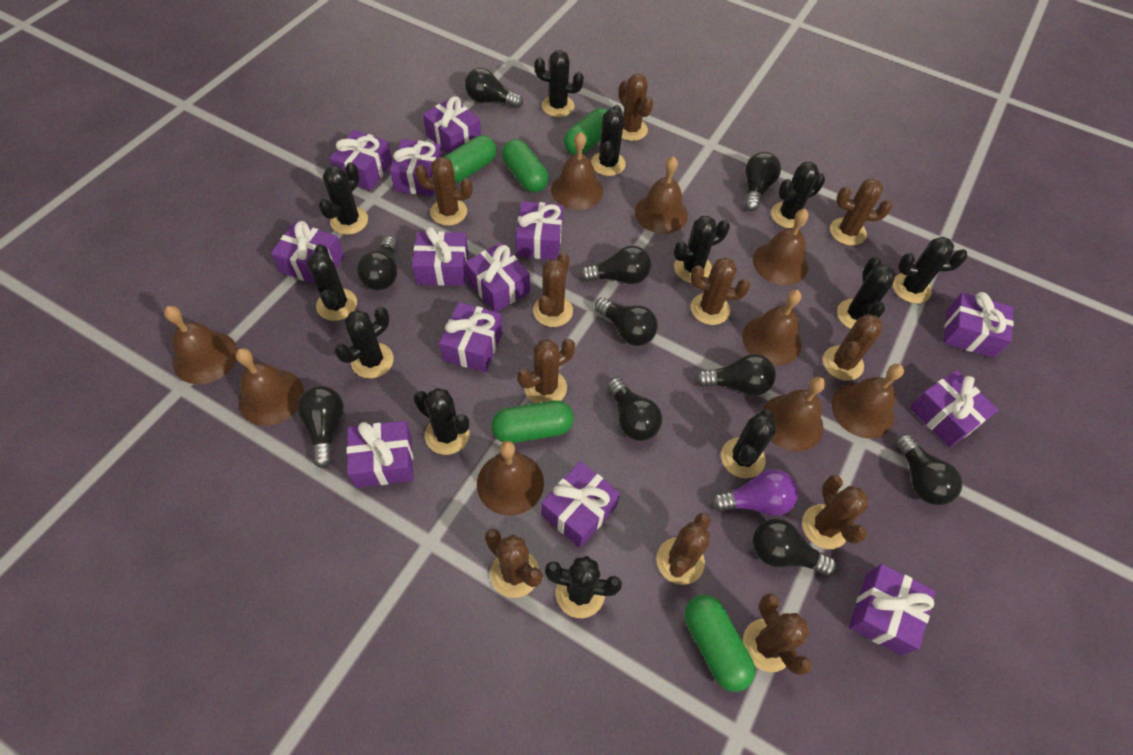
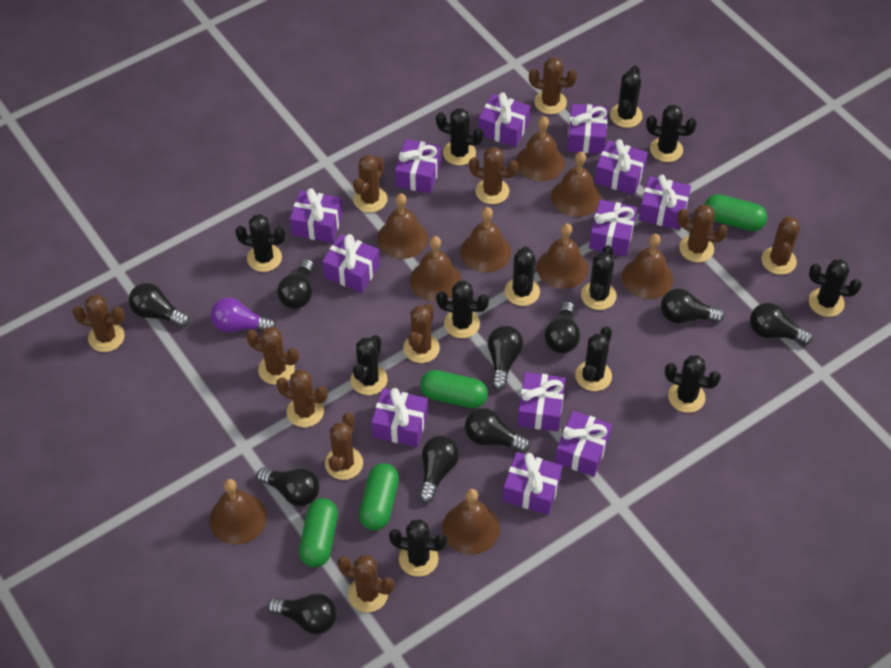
green capsule: [444,135,497,183] [491,401,574,443] [502,139,549,192] [564,108,608,155] [685,595,755,692] = 5 -> [299,498,338,567] [359,463,399,530] [420,370,488,408] [704,194,767,231] = 4
purple gift: [271,221,344,284] [330,130,393,191] [346,421,413,488] [390,139,442,196] [412,227,468,286] [423,96,481,154] [439,302,503,372] [465,243,530,312] [516,201,563,260] [541,461,620,548] [849,564,935,656] [910,370,998,448] [943,292,1014,358] = 13 -> [290,188,343,243] [322,234,380,293] [371,388,428,447] [395,139,441,193] [479,92,531,147] [503,452,562,515] [517,372,566,432] [555,411,612,477] [567,104,608,154] [589,200,637,256] [594,139,648,195] [639,175,691,230] = 12

